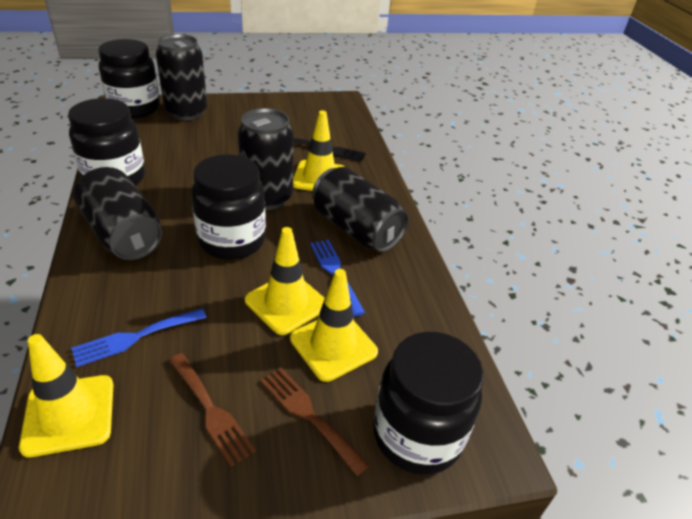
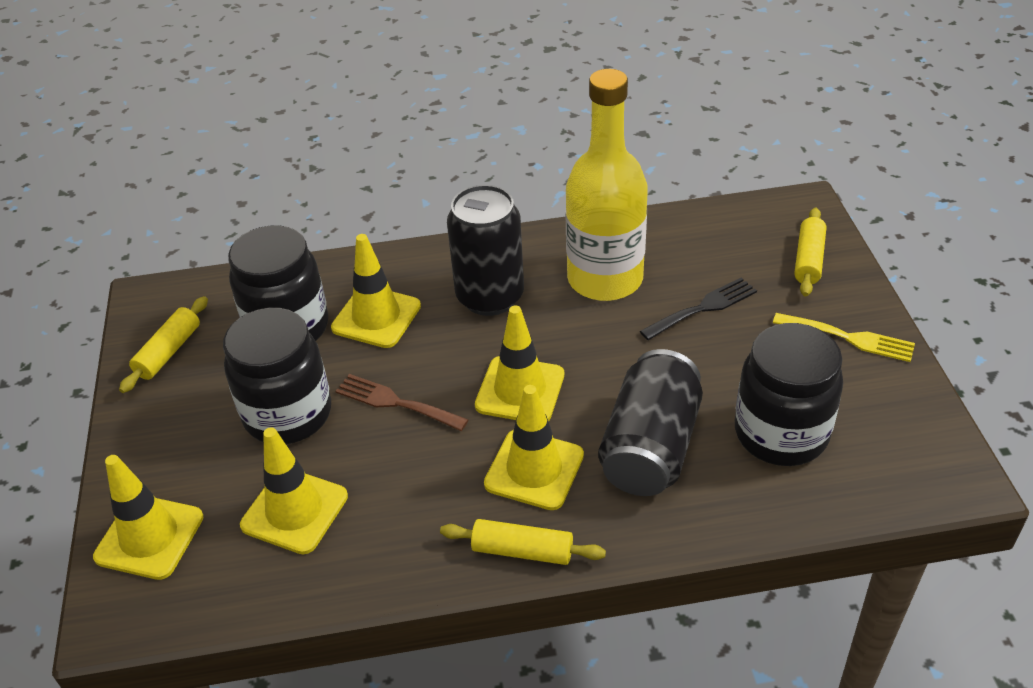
black can: [74,167,162,260] [156,34,207,121] [238,108,294,210] [312,167,409,252] = 4 -> [447,185,524,316] [598,349,703,496] = 2
black jar: [68,98,145,186] [98,39,160,118] [191,154,266,260] [373,332,484,475] = 4 -> [223,308,331,444] [228,225,328,341] [735,323,843,466] = 3
blue fork: [71,309,207,367] [310,240,365,316] = 2 -> none = 0
brown fork: [169,353,256,466] [261,368,369,476] = 2 -> [336,374,468,431] = 1
yellow bottle: none = 0 -> [565,69,648,301] = 1
yellow fork: none = 0 -> [773,313,915,362] = 1
yellow rolling pin: none = 0 -> [119,296,208,393] [440,519,606,565] [794,208,826,296] = 3
yellow traffic cone: [19,334,113,457] [245,227,325,335] [290,269,378,382] [293,110,345,191] = 4 -> [93,455,204,580] [240,427,348,554] [331,234,421,348] [475,305,564,421] [484,385,584,510] = 5

